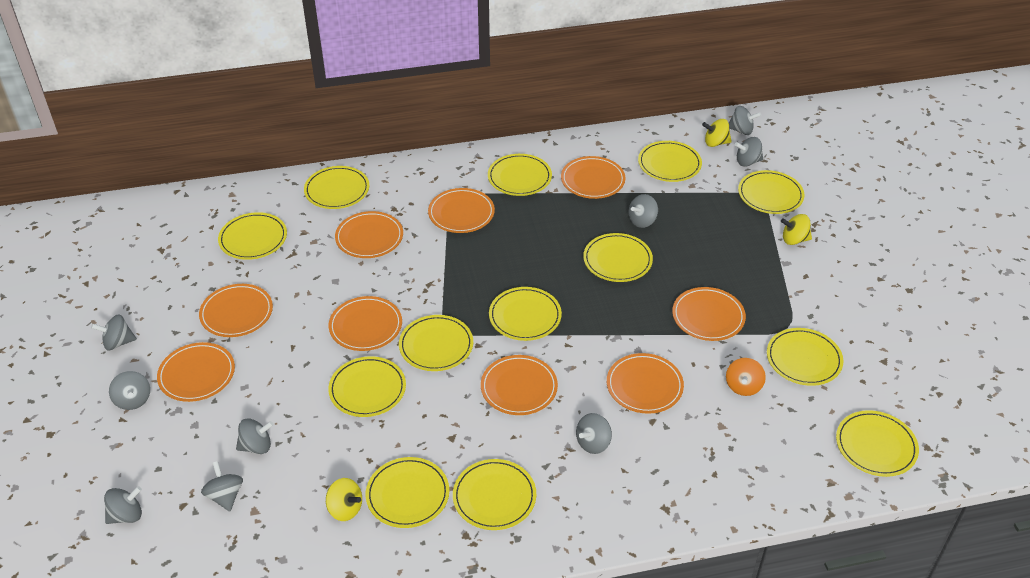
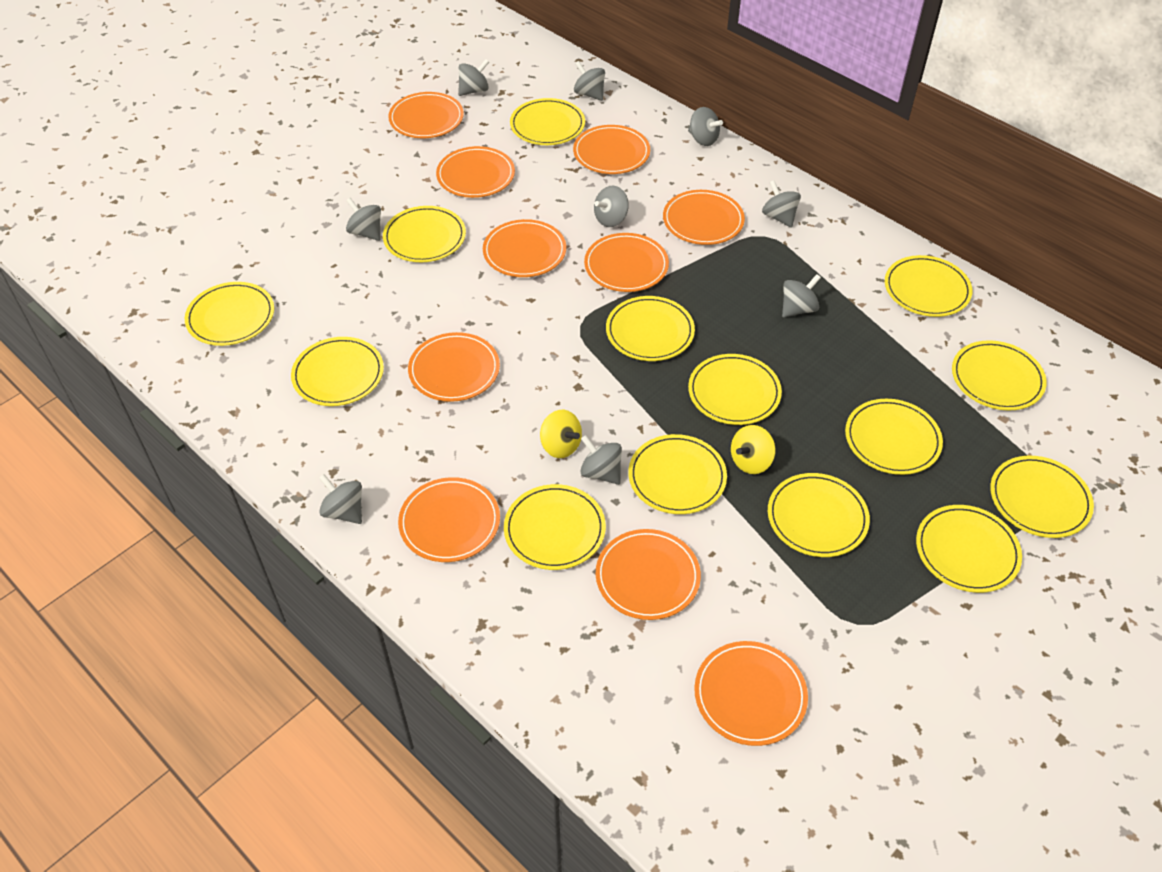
orange plate: [157,342,235,402] [199,284,273,337] [329,296,402,351] [335,211,403,258] [428,188,495,233] [481,355,558,415] [561,156,625,199] [607,353,684,414] [672,287,746,341] = 9 -> [388,92,464,138] [398,477,500,562] [408,332,500,402] [436,146,515,198] [483,219,566,277] [573,125,650,174] [584,233,669,292] [596,529,701,620] [663,190,745,245] [694,641,808,746] = 10
orange spinning top: [726,358,766,396] = 1 -> none = 0
yellow plate: [218,212,287,260] [304,166,369,209] [328,356,406,417] [366,457,449,528] [399,315,473,371] [453,459,536,530] [488,154,552,196] [489,287,562,341] [583,233,653,282] [638,141,702,182] [738,170,805,214] [767,328,843,386] [836,410,919,477] = 13 -> [185,282,274,346] [291,337,384,406] [383,206,466,262] [504,484,606,570] [510,98,585,145] [606,296,695,361] [628,434,727,514] [688,354,782,425] [768,473,870,557] [845,399,943,475] [885,255,972,317] [916,505,1022,593] [952,340,1047,410] [990,456,1094,538] = 14
yellow spinning top: [326,478,362,521] [702,119,732,147] [781,214,812,245] = 3 -> [540,410,582,458] [731,425,776,474] = 2

